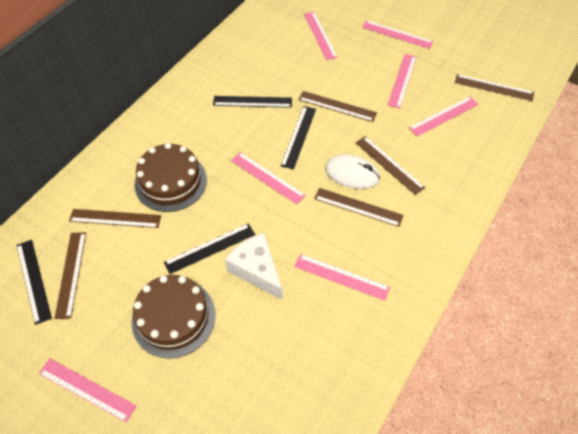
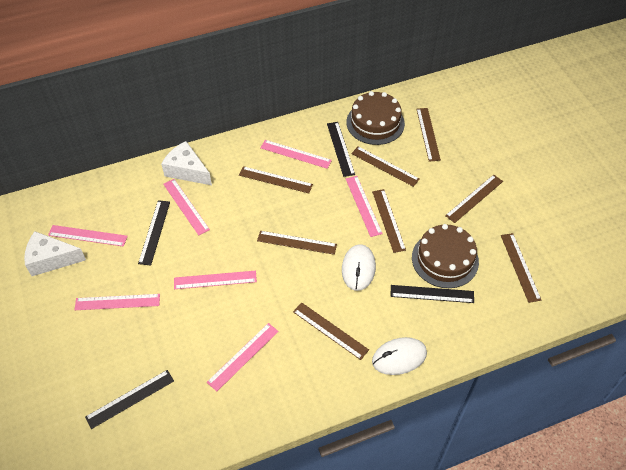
brown ruler: [54,232,86,319] [69,209,161,228] [298,91,377,122] [314,188,404,227] [355,136,425,195] [455,74,534,101] = 6 -> [239,166,313,193] [257,231,337,255] [293,302,369,360] [351,146,420,187] [372,189,406,253] [417,108,441,161] [445,175,503,223] [501,233,541,303] = 8
white cheese: [225,233,283,300] = 1 -> [24,231,86,276] [161,141,212,185] = 2
white mouse: [325,154,380,189] = 1 -> [342,244,376,291] [372,337,427,375] = 2

